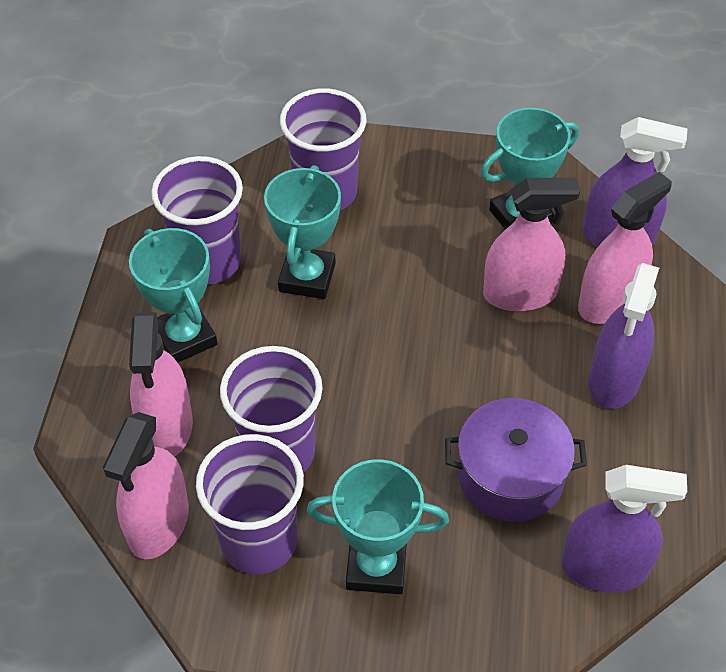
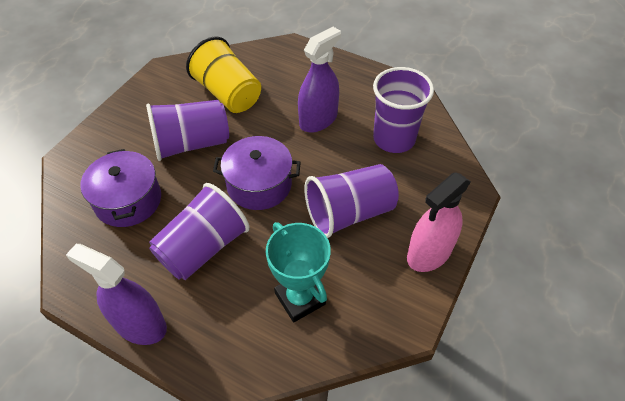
pink spray bottle: [103,412,189,559] [129,312,193,457] [483,178,580,311] [578,172,672,324] = 4 -> [407,172,471,272] = 1
purple pot: [445,398,587,522] = 1 -> [80,149,161,227] [213,136,301,210] = 2
purple spray bottle: [561,465,687,592] [583,117,688,247] [589,263,659,409] = 3 -> [66,244,167,345] [298,27,341,132] = 2
turquoise trophy: [129,228,217,363] [264,165,341,299] [307,459,449,594] [481,108,579,230] = 4 -> [266,222,331,322] = 1
yellow cup: none = 0 -> [186,37,261,113] = 1

